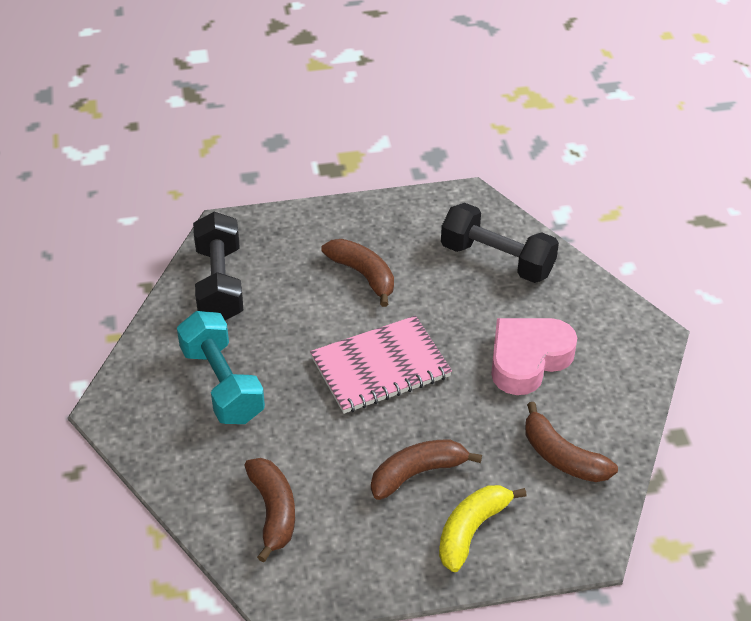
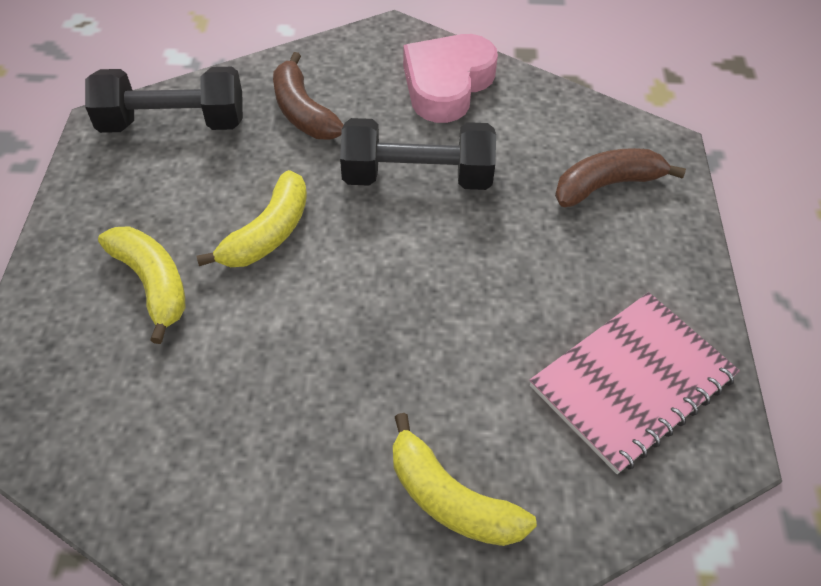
brown banana: [244,458,295,562] [321,239,394,307] [371,439,482,500] [525,402,618,482] = 4 -> [273,52,344,140] [555,148,686,207] = 2
turquoise dumbbell: [177,311,265,424] = 1 -> none = 0
yellow banana: [439,485,527,572] = 1 -> [98,226,185,344] [197,170,307,267] [393,413,537,546] = 3

